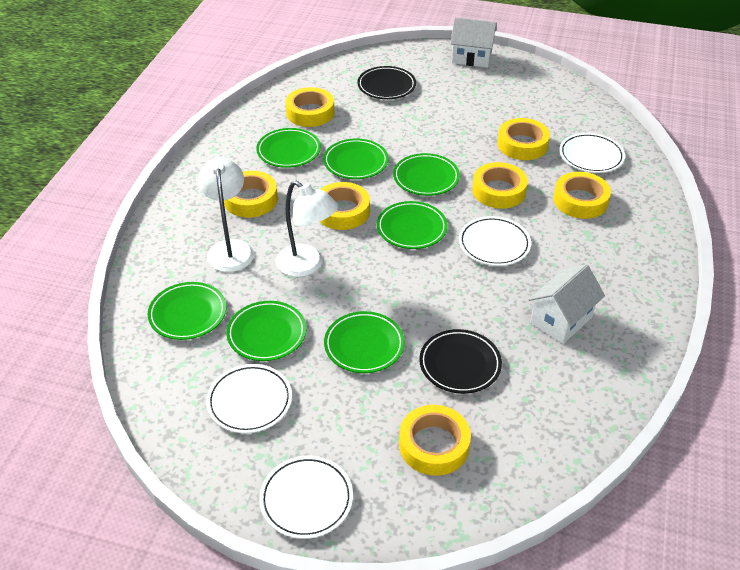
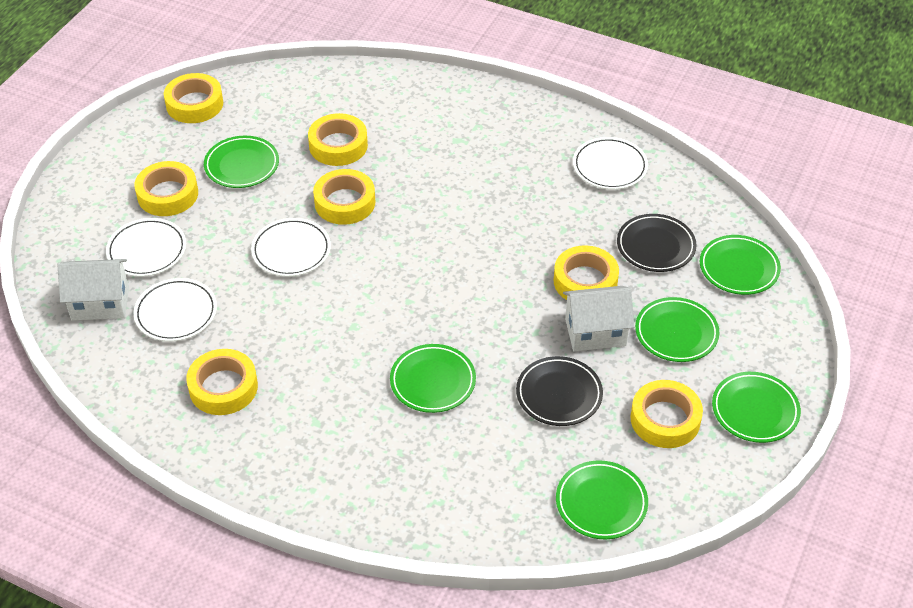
green plate: [148,282,226,340] [226,301,306,361] [256,128,321,168] [323,138,389,179] [324,311,405,373] [377,201,448,249] [393,153,460,196] = 7 -> [204,136,279,188] [390,344,476,413] [556,460,648,539] [635,297,719,362] [700,235,781,295] [712,372,801,443] = 6
white lamp: [198,158,254,272] [276,181,338,277] = 2 -> none = 0

